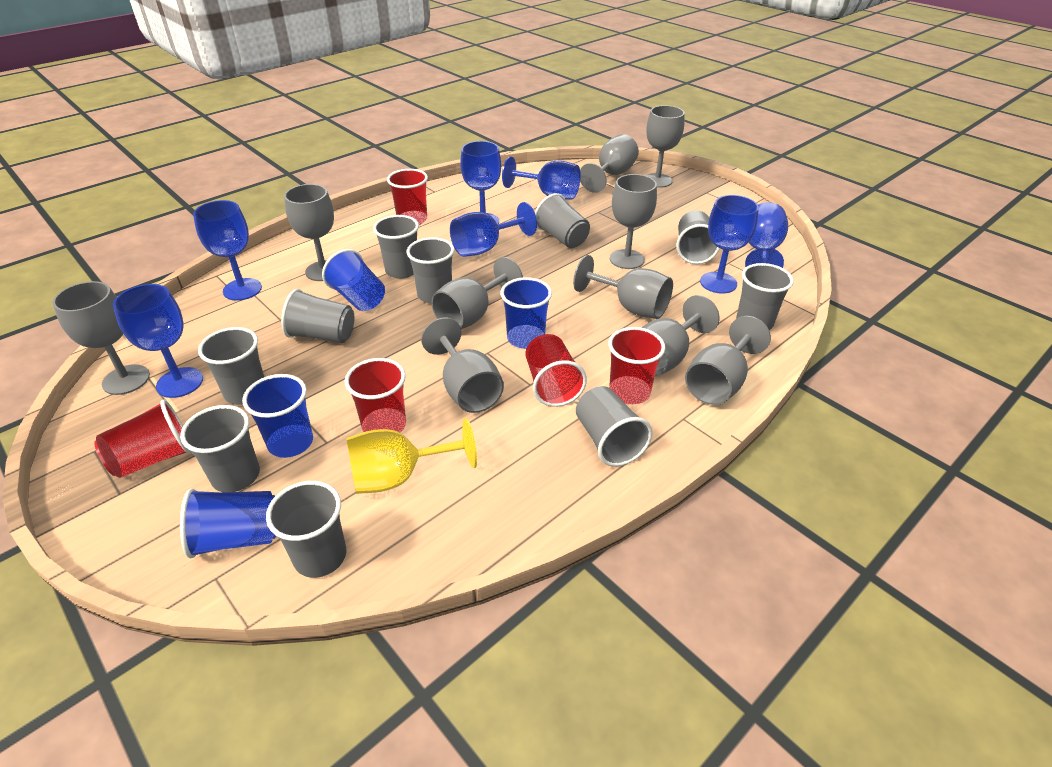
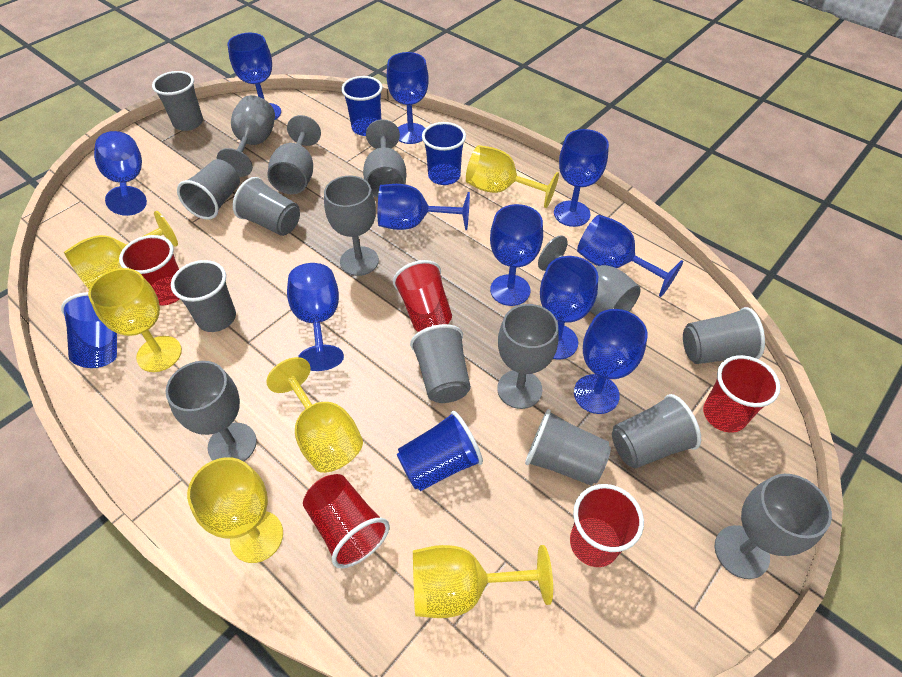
blue goblet: [113,284,203,398] [193,200,262,301] [450,202,537,257] [460,141,501,225] [502,157,581,200] [700,195,759,294] [745,202,788,268] = 7 -> [94,131,147,216] [227,33,281,120] [287,263,344,371] [378,184,470,230] [387,52,429,144] [490,204,543,306] [540,256,598,359] [554,129,609,227] [574,309,647,414] [577,215,683,297] = 10
grey cup: [180,405,260,492] [198,327,264,405] [266,481,346,578] [281,289,354,343] [373,215,419,279] [407,237,454,304] [535,193,590,248] [576,386,653,466] [676,210,720,264] [736,263,794,330] = 10 -> [152,71,203,131] [171,260,236,332] [177,159,240,220] [233,177,300,236] [410,324,471,403] [525,409,611,486] [612,394,701,469] [683,307,765,364] = 8
grey goblet: [52,281,150,395] [284,184,334,281] [421,317,504,413] [431,257,523,329] [573,255,673,319] [580,134,639,193] [610,174,657,269] [642,295,720,376] [645,105,685,188] [685,316,771,405] = 10 -> [165,361,257,461] [217,95,275,177] [268,115,321,194] [324,176,379,276] [363,119,406,198] [497,304,559,409] [538,235,641,315] [715,474,832,579] = 8
yellow goblet: [346,418,477,494] = 1 -> [64,211,178,289] [88,268,182,372] [187,457,283,563] [266,357,363,473] [413,545,553,618] [466,145,559,208] = 6

